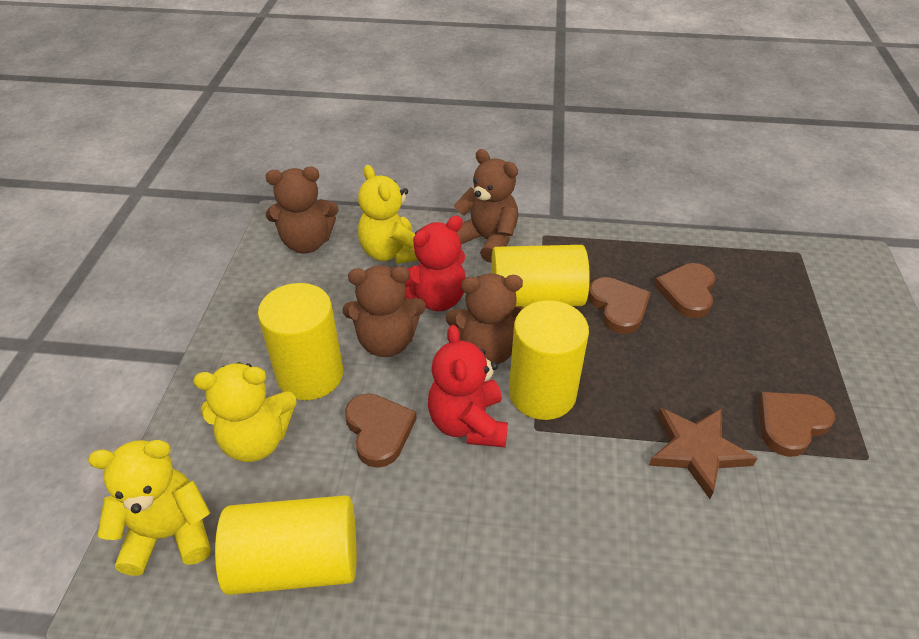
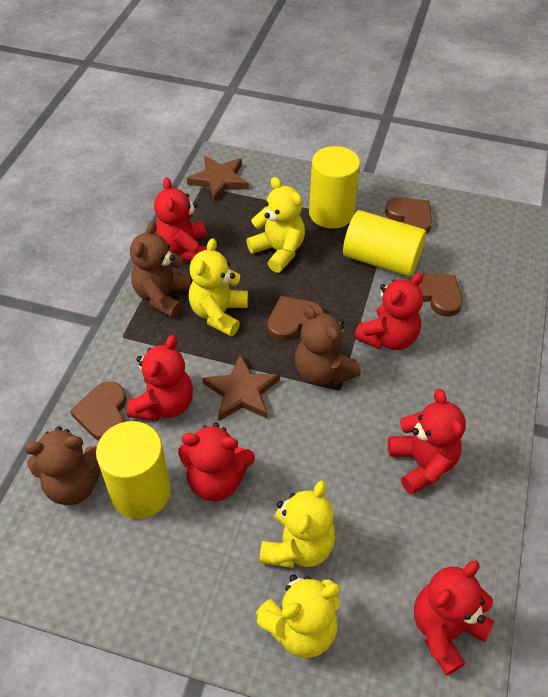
brown star: [649,408,757,499] = 1 -> [187,156,249,202] [203,354,280,421] = 2
brown teddy bear: [266,167,339,253] [343,265,426,357] [446,273,525,364] [454,149,518,263] = 4 -> [24,427,100,505] [130,221,192,318] [295,305,361,385] = 3
red teddy bear: [405,216,466,311] [428,325,508,447] = 2 -> [127,335,193,421] [154,177,207,262] [178,423,255,501] [354,273,423,350] [388,389,466,495] [414,561,494,676] = 6
yellow cylinder: [215,495,356,595] [258,283,343,400] [491,245,590,307] [509,300,589,420] = 4 -> [96,421,171,519] [309,146,360,229] [343,210,426,277] = 3
yellow teddy bear: [88,440,211,576] [193,362,296,462] [358,165,418,264] = 3 -> [189,238,248,336] [246,177,305,273] [255,574,340,658] [259,480,335,568] = 4

